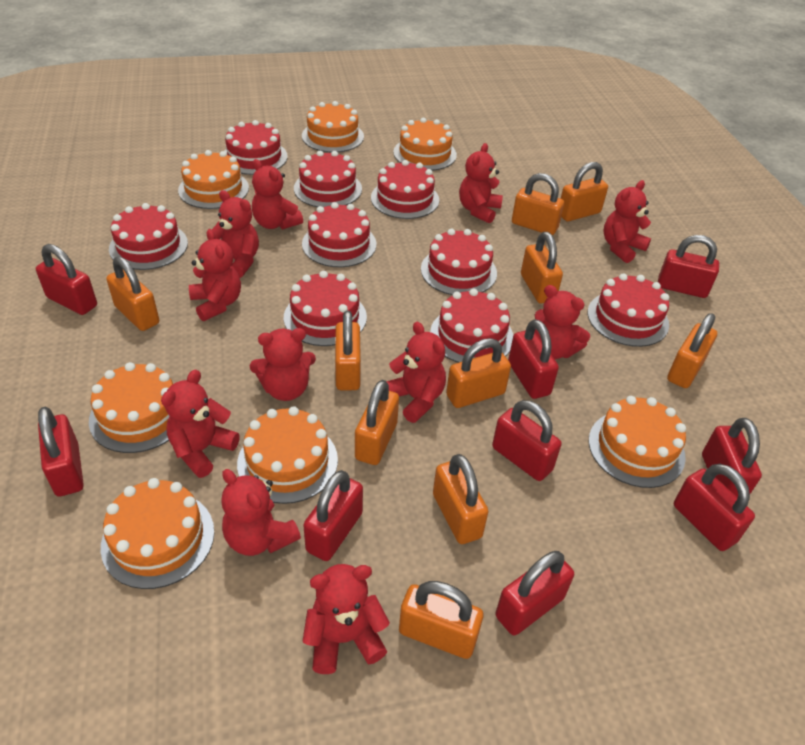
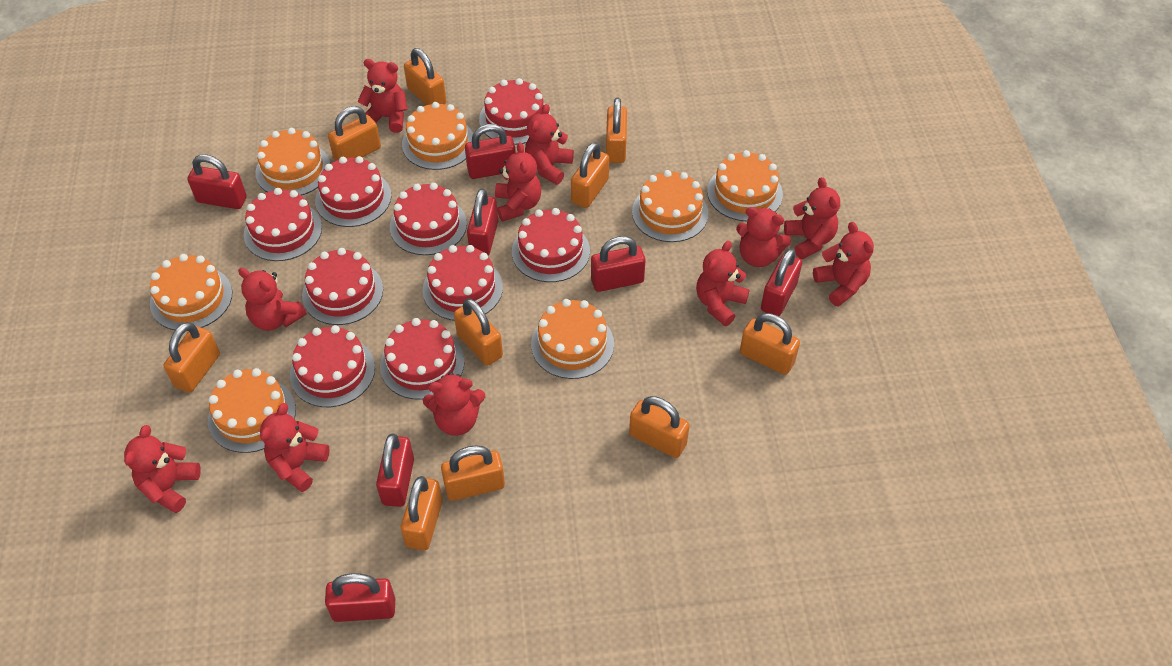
red padlock: [36,244,97,315] [38,407,84,496] [303,470,363,561] [492,400,562,481] [495,551,574,636] [508,319,559,399] [658,235,719,298] [674,464,755,551] [702,418,762,497] = 9 -> [187,154,247,209] [325,573,395,622] [376,434,414,507] [465,124,516,179] [467,189,498,256] [591,236,645,292] [761,248,802,316] = 7

